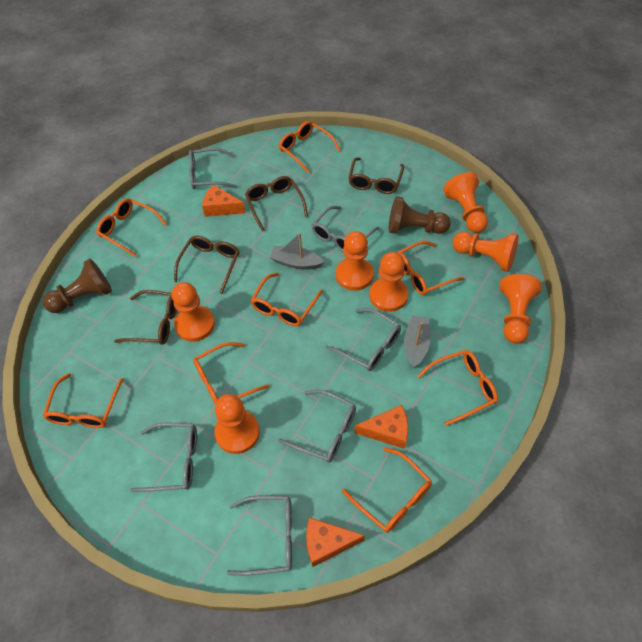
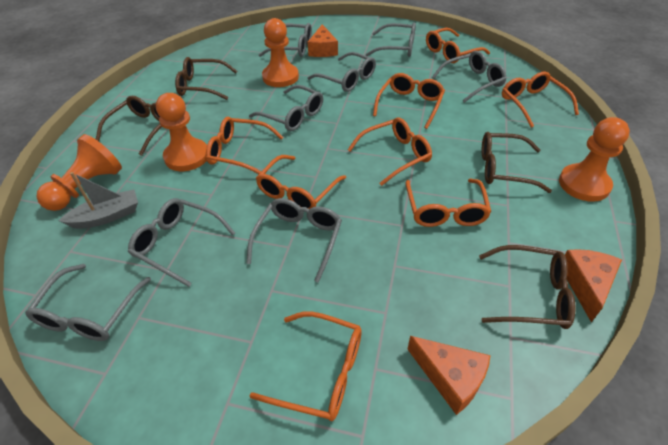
brown pawn: [43,259,112,313] [389,196,451,234] = 2 -> none = 0
grey boat: [269,233,324,269] [404,315,431,368] = 2 -> [59,172,138,229] = 1
grey glasses: [130,422,197,492] [189,148,237,189] [227,495,292,576] [278,389,356,463] [312,206,379,252] [325,308,401,371] = 6 -> [25,264,151,341] [128,198,235,287] [246,198,342,283] [249,85,323,131] [259,23,312,57] [307,52,376,92] [365,23,416,57] [432,51,506,103] = 8
orange pawn: [171,282,215,342] [214,394,260,454] [336,231,374,291] [369,252,408,312] [443,172,488,233] [452,232,519,272] [500,274,542,344] = 7 -> [36,134,122,211] [156,93,207,171] [262,18,299,87] [559,117,630,202] = 4

